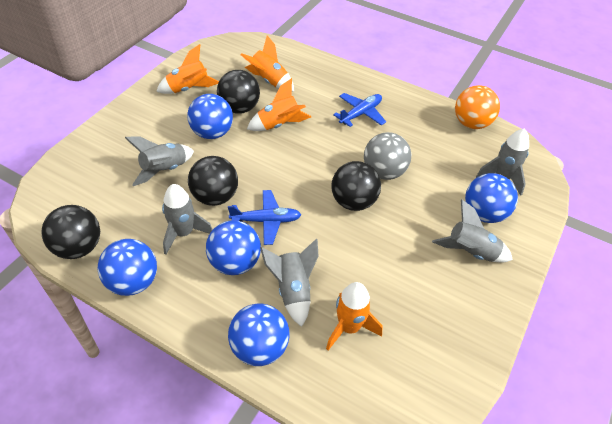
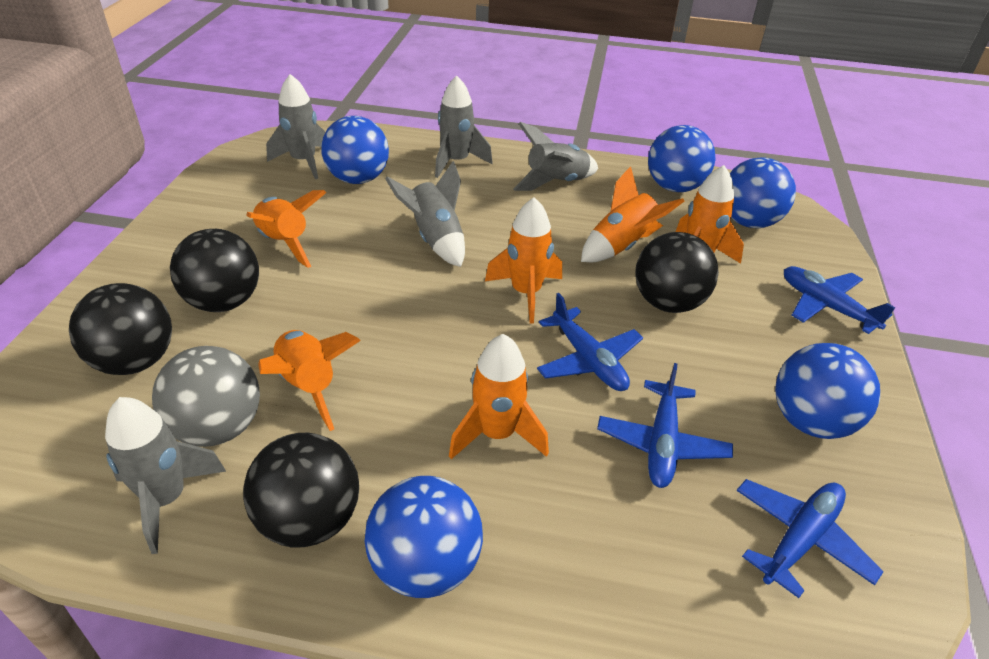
blue plane: [228,190,301,245] [333,93,386,127] = 2 -> [537,293,643,391] [597,363,733,488] [736,479,884,598] [784,266,896,334] = 4
orange ball: [455,85,500,129] = 1 -> none = 0
orange rocket: [156,44,219,94] [241,35,294,91] [247,78,311,131] [326,282,382,350] = 4 -> [246,190,326,268] [258,330,361,431] [449,334,549,459] [485,197,562,323] [581,166,685,262] [676,165,744,264] = 6

